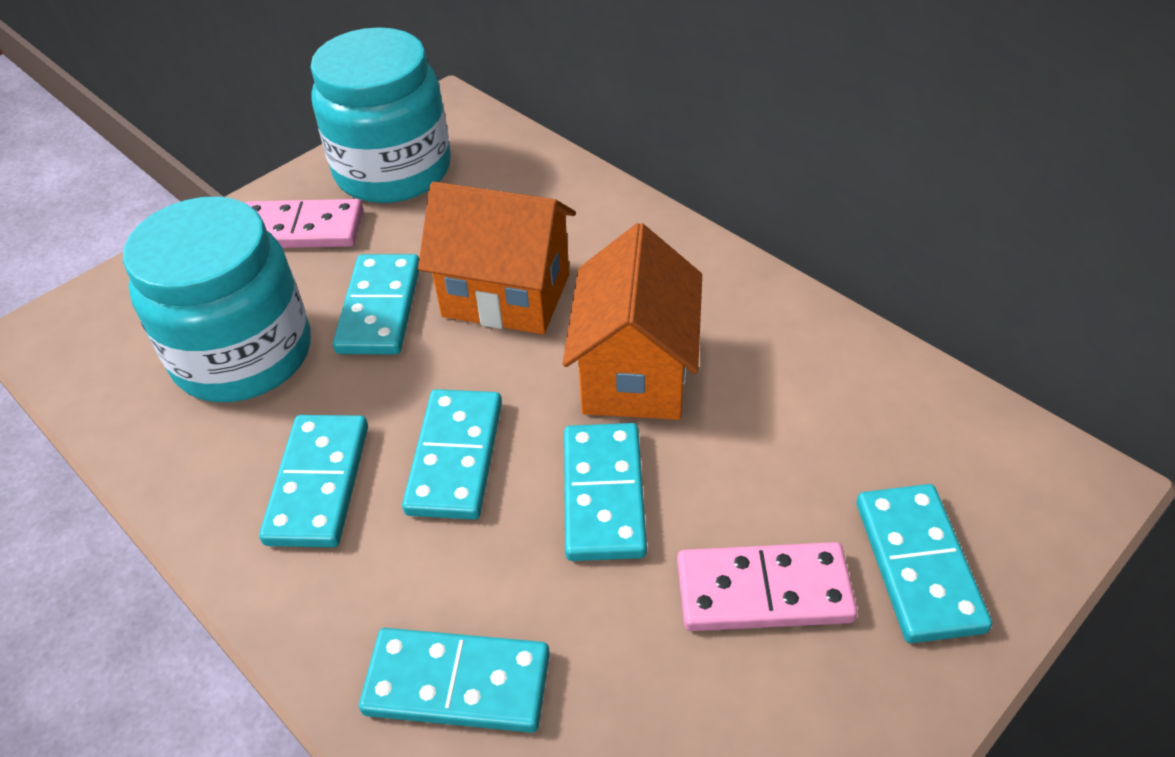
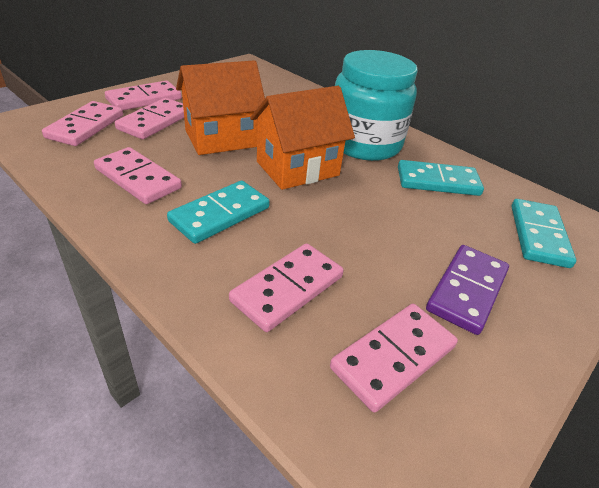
pink domino: [246,199,363,248] [677,542,858,631] = 2 -> [42,101,123,146] [94,147,182,204] [105,81,182,110] [115,98,184,139] [229,243,344,332] [330,304,458,412] = 6
purple domino: none = 0 -> [426,245,509,335] = 1
turquoise domino: [259,415,368,548] [333,254,419,355] [359,628,550,733] [402,389,502,520] [564,423,647,561] [856,484,992,643] = 6 -> [167,181,270,244] [398,160,484,196] [511,199,576,268] = 3
turquoise jar: [123,196,311,402] [310,27,451,203] = 2 -> [335,50,418,161] = 1

